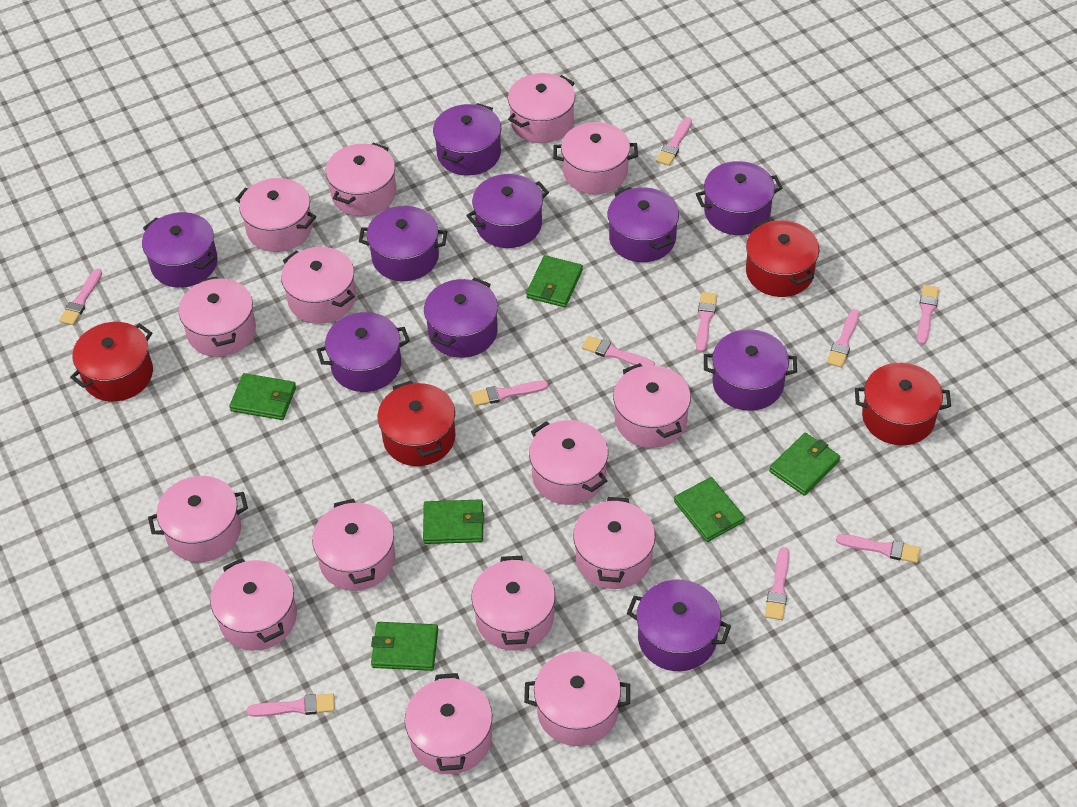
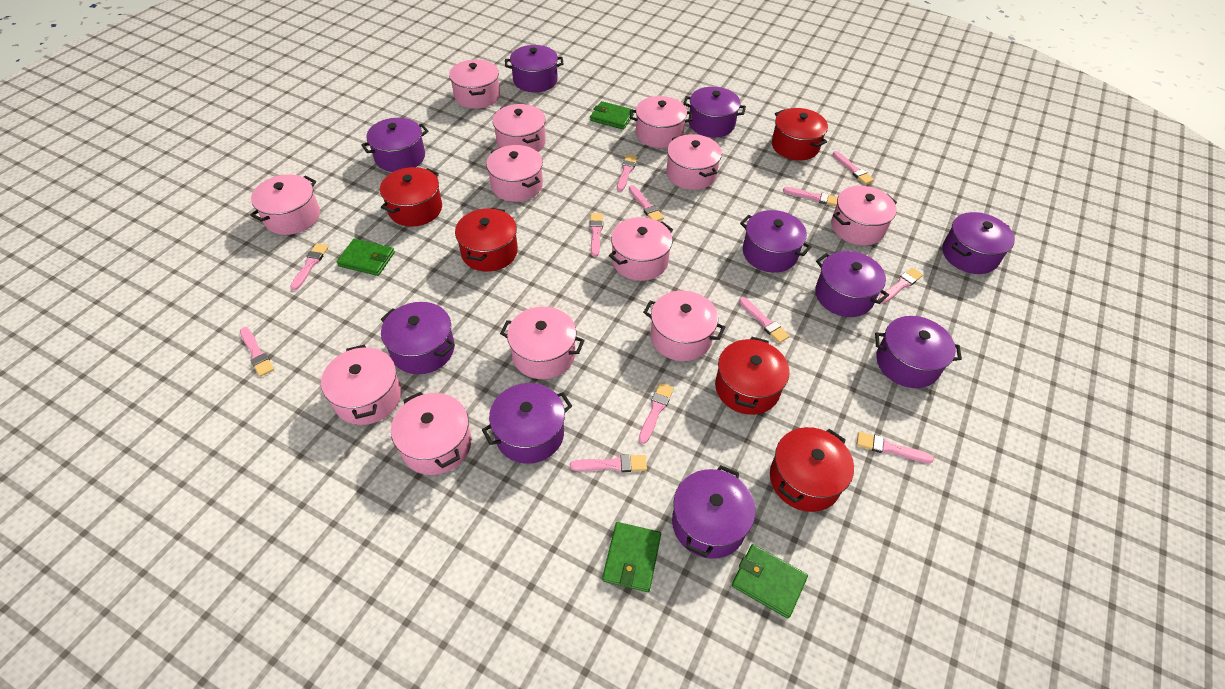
green wallet: [229,373,296,420] [371,622,438,671] [423,499,484,544] [526,255,583,307] [674,477,745,542] [769,433,840,496] = 6 -> [337,239,395,276] [590,101,634,130] [602,522,661,592] [732,544,808,618] = 4
pink brush: [59,269,102,325] [247,693,335,717] [471,380,548,406] [582,336,655,366] [656,117,692,166] [696,292,717,352] [765,547,790,620] [827,309,859,368] [836,534,920,563] [917,285,939,345] = 10 -> [240,327,274,377] [290,243,329,290] [570,454,647,472] [590,213,603,257] [617,154,638,191] [629,185,664,221] [639,383,674,444] [739,297,790,343] [783,187,838,206] [832,151,874,184] [857,432,934,463] [878,267,923,303] = 12
pink pot: [148,476,248,562] [179,276,256,357] [210,558,297,651] [235,178,316,252] [281,247,356,324] [312,499,395,591] [326,143,396,216] [405,673,492,774] [471,556,555,651] [508,73,575,143] [524,651,630,746] [529,420,608,505] [553,122,638,194] [573,497,655,589] [613,363,691,448] = 15 -> [250,174,320,235] [321,345,402,425] [391,392,471,475] [449,60,500,109] [486,145,543,202] [493,104,546,152] [500,307,585,379] [609,217,673,281] [630,96,693,148] [643,291,725,361] [667,134,722,190] [831,186,897,245] = 12
red pot: [70,322,153,402] [378,381,456,466] [746,220,820,297] [855,363,951,445] = 4 -> [380,167,442,227] [455,208,518,272] [715,337,790,415] [770,427,854,512] [772,108,828,160] = 5

